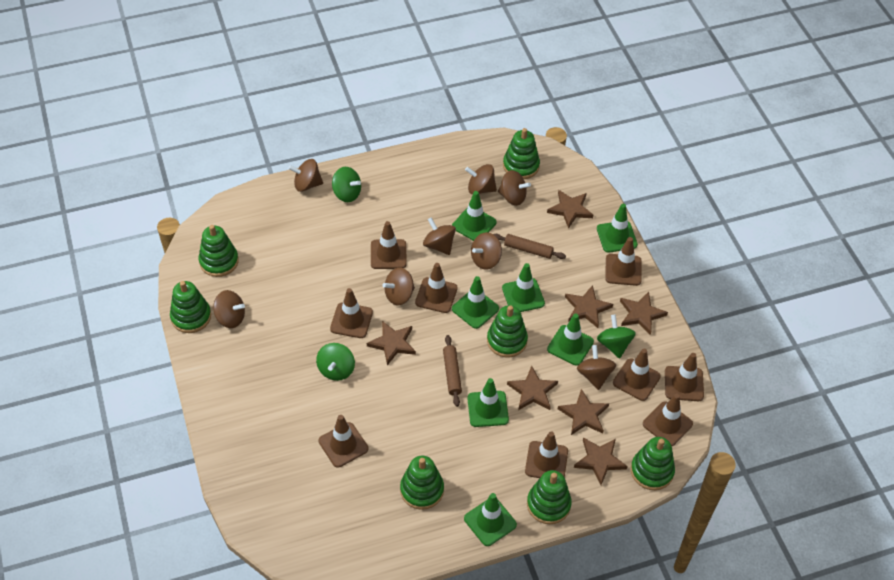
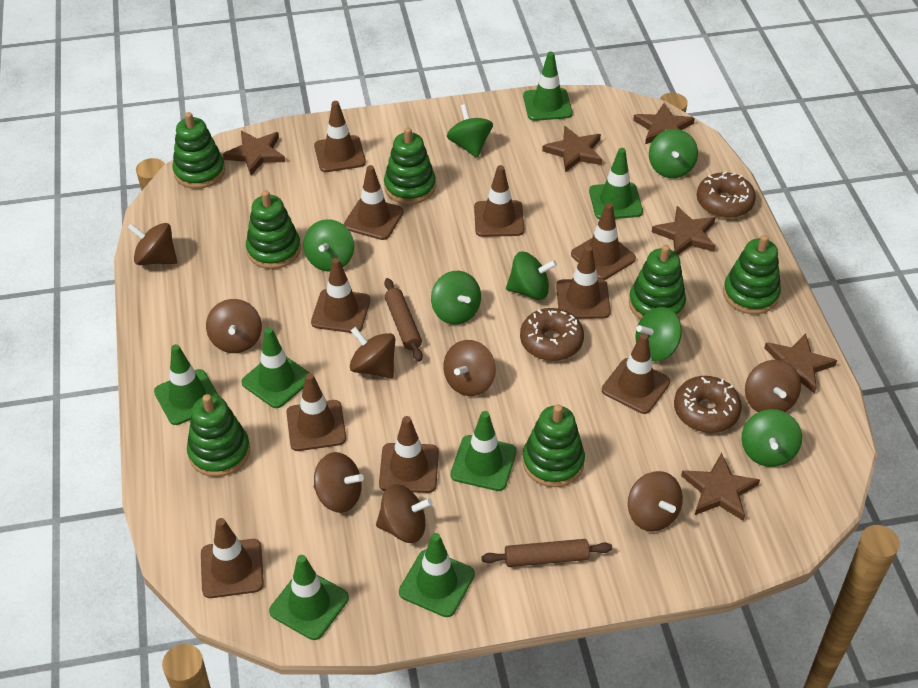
brown donut: none = 0 -> [520,308,584,361] [674,376,742,433] [697,171,756,218] = 3
brown star: [367,321,416,365] [507,366,558,410] [547,190,593,229] [558,389,609,435] [565,285,613,328] [574,437,628,485] [620,292,668,335] = 7 -> [223,131,285,175] [542,126,602,172] [633,103,695,144] [652,206,715,255] [681,453,760,521] [764,333,837,393] = 6
brown traffic cone: [319,415,368,468] [330,288,373,338] [371,221,407,269] [415,263,458,313] [525,431,568,478] [605,237,642,286] [613,349,661,401] [643,394,693,446] [665,353,704,401] = 9 -> [201,518,264,598] [286,373,346,451] [311,258,370,333] [314,101,366,172] [344,165,404,240] [379,416,439,493] [474,165,524,237] [556,246,611,319] [571,203,636,280] [602,333,670,414] = 10
green spinning top: [316,343,355,381] [332,167,361,202] [597,315,636,359] = 3 -> [303,219,354,271] [431,271,481,325] [447,104,493,158] [506,252,557,300] [635,307,682,361] [649,129,698,178] [741,409,802,467] = 7

